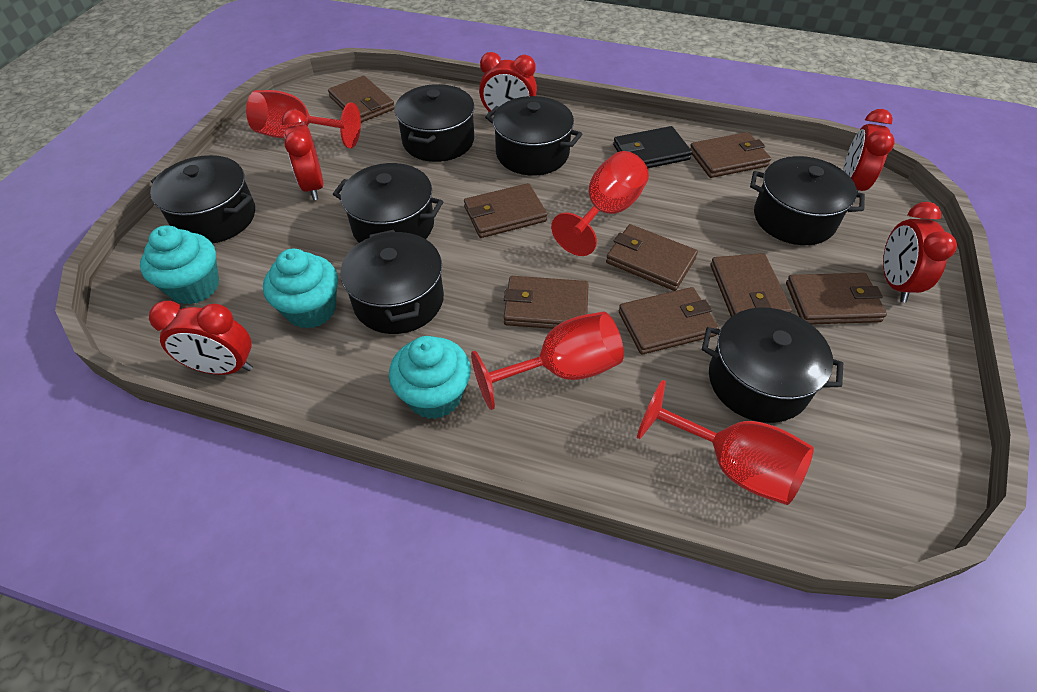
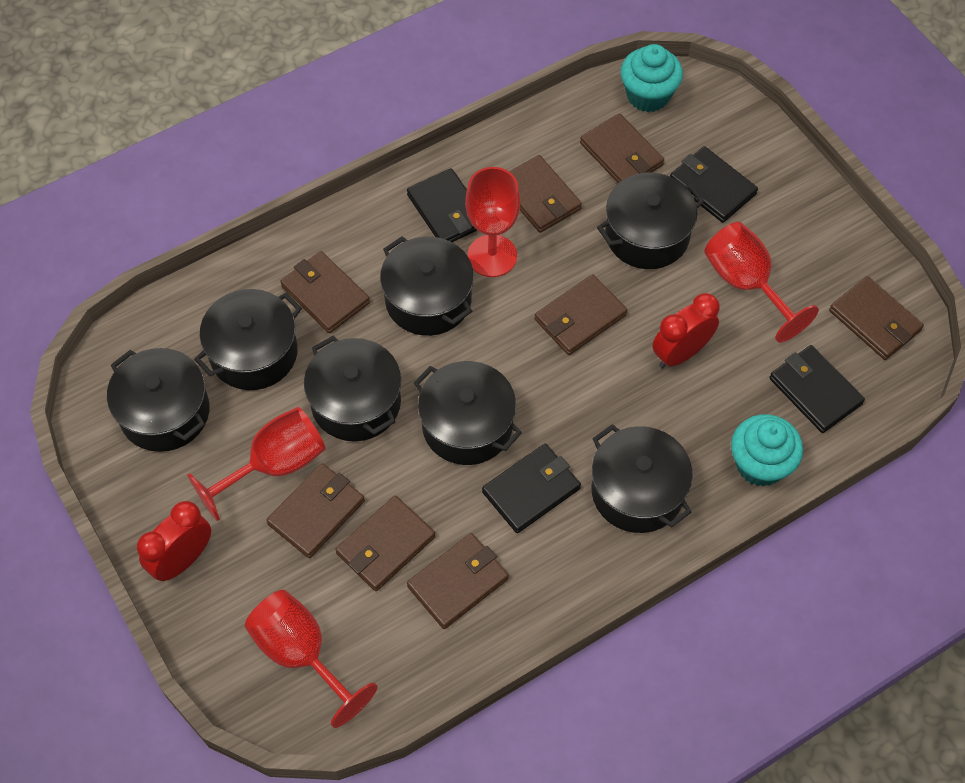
black wallet: [613,126,692,168] = 1 -> [407,168,477,242] [482,444,581,533] [670,146,758,223] [769,345,865,433] = 4
red clock: [149,301,253,375] [282,110,323,200] [479,52,537,114] [843,109,895,192] [883,202,957,302] = 5 -> [137,501,211,581] [652,293,720,368] = 2
turquoise cupcake: [140,225,219,305] [263,249,338,328] [389,336,471,419] = 3 -> [621,44,683,112] [731,414,803,487] = 2

